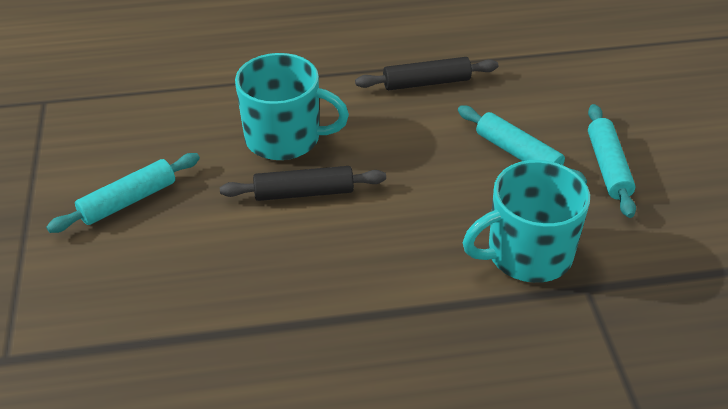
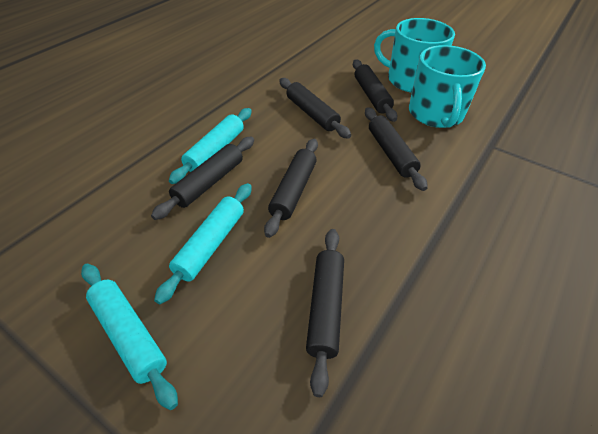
black rolling pin: [220,166,386,201] [355,57,498,90] = 2 -> [151,137,254,220] [264,139,318,238] [279,78,351,139] [306,229,344,397] [353,59,397,122] [365,107,427,191] = 6

